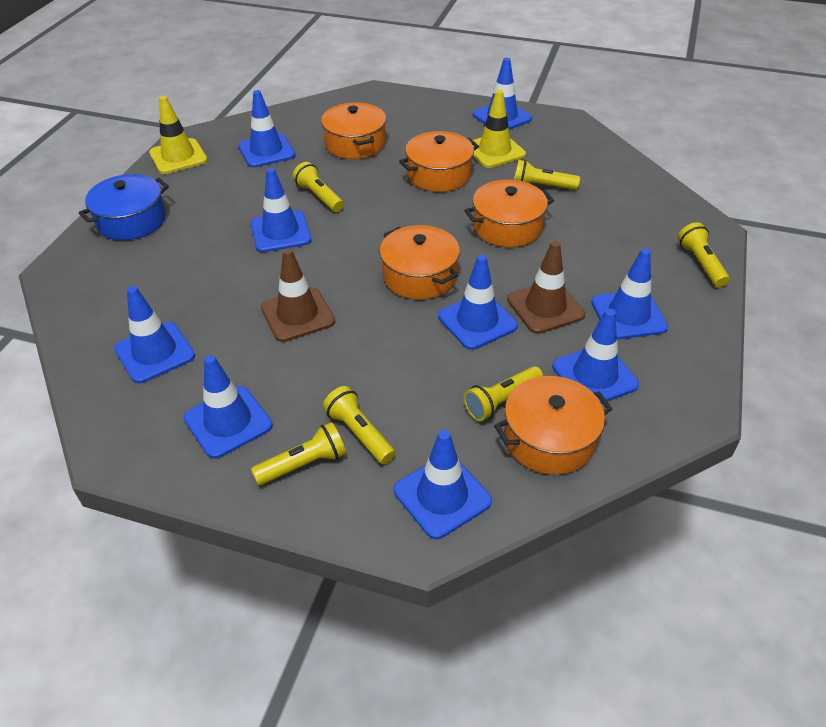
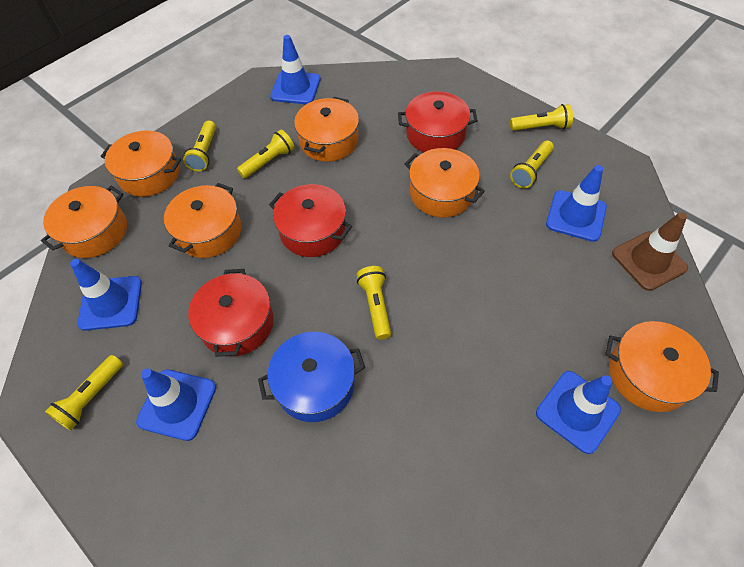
blue traffic cone: [114,286,195,383] [183,355,273,459] [238,90,295,168] [251,168,311,252] [394,430,492,539] [438,255,518,350] [473,58,532,130] [552,308,639,404] [591,248,668,340] = 9 -> [70,259,142,331] [136,369,216,441] [270,35,321,104] [536,371,621,454] [546,165,607,242] = 5
brown traffic cone: [261,248,335,342] [507,241,585,334] = 2 -> [612,212,688,291] = 1
orange pot: [321,102,386,159] [379,225,460,300] [399,131,479,192] [464,180,554,247] [494,376,612,475] = 5 -> [41,186,127,258] [101,130,181,197] [164,183,242,258] [294,97,359,162] [405,148,485,218] [605,321,719,412] = 6
red pot: none = 0 -> [188,269,274,357] [269,184,352,257] [398,91,478,152] = 3
yellow traffic cone: [149,96,208,174] [473,90,526,168] = 2 -> none = 0

